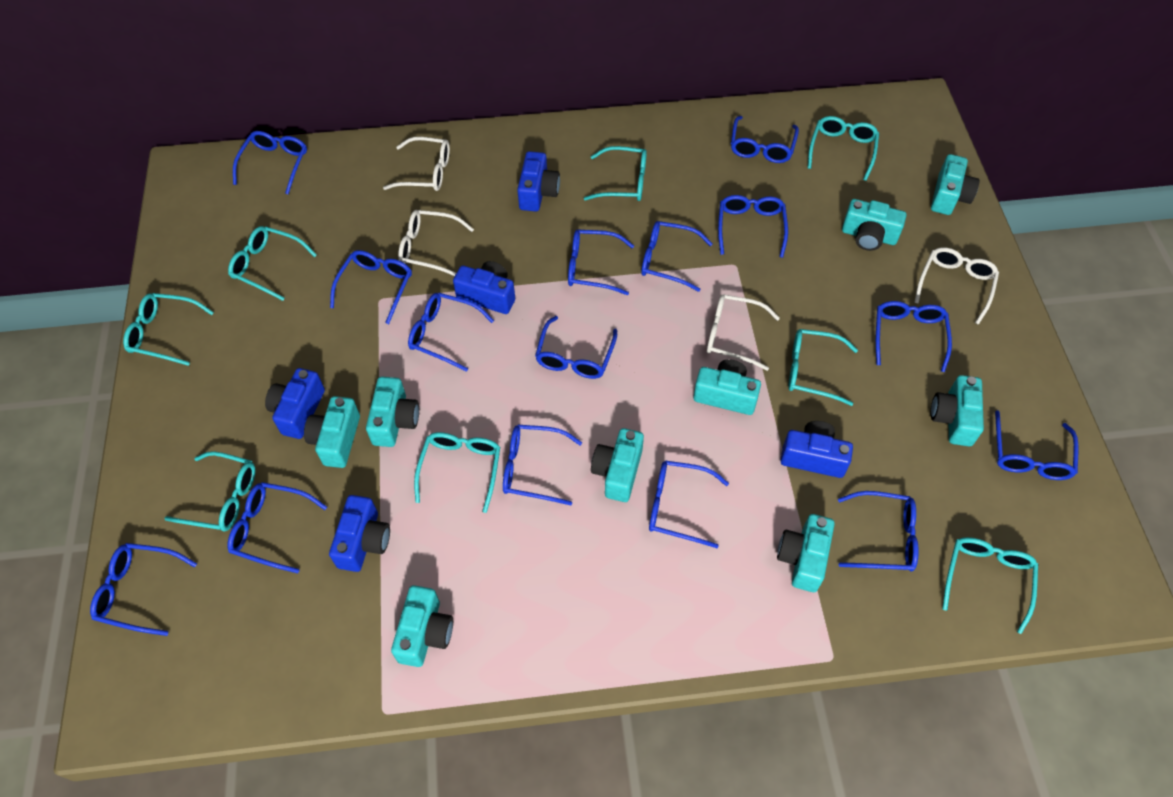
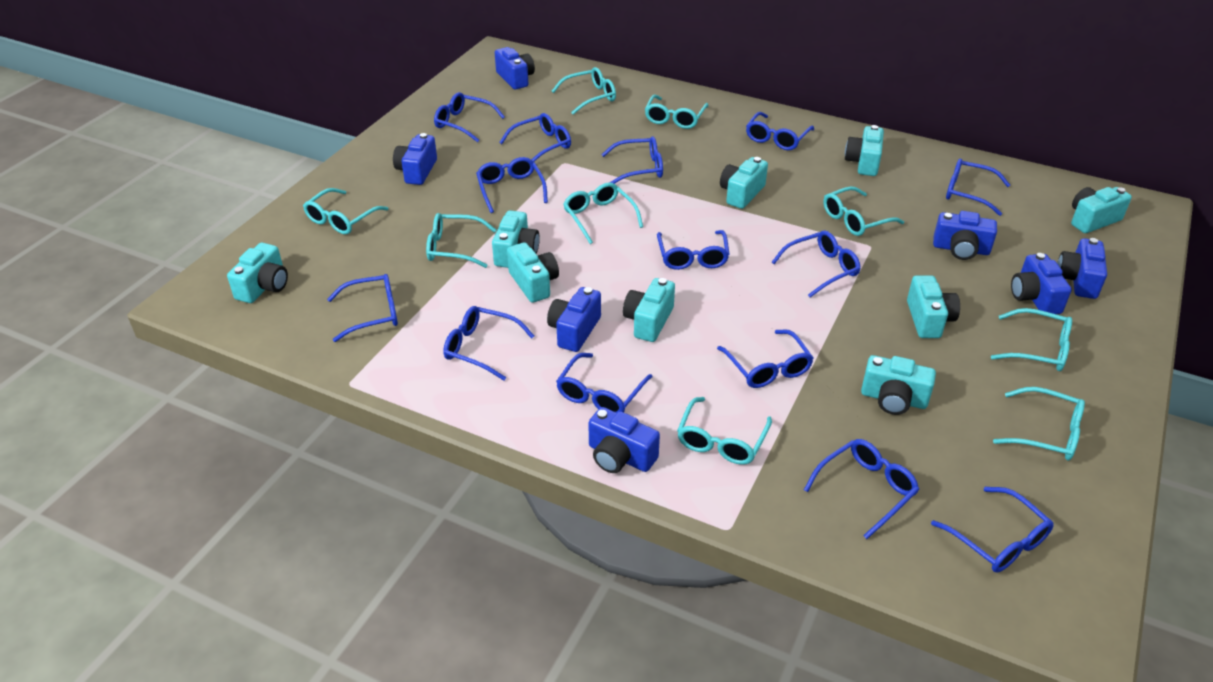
blue camera: [265,368,325,439] [329,495,390,572] [453,261,515,314] [517,151,560,212] [780,421,853,478] = 5 -> [393,133,437,185] [495,47,535,89] [547,287,601,352] [588,407,660,473] [933,211,997,260] [1011,253,1072,314] [1057,238,1107,299] = 7
blue glasses: [90,543,197,636] [227,482,327,573] [233,131,307,195] [330,250,412,324] [408,293,494,372] [503,425,582,505] [535,316,617,379] [568,230,634,295] [641,221,713,292] [649,460,729,548] [718,195,788,258] [731,116,799,163] [838,491,919,572] [876,301,952,372] [995,410,1078,480] = 15 -> [327,274,398,342] [434,92,505,142] [443,306,534,381] [476,157,548,213] [499,113,571,162] [556,353,652,413] [601,136,663,184] [657,230,730,270] [717,329,813,388] [746,112,814,150] [772,231,861,297] [804,439,919,539] [931,487,1054,572] [946,158,1010,216] = 14
turquoise glasses: [123,293,214,366] [164,451,256,532] [228,226,317,301] [414,432,500,513] [584,146,647,201] [788,329,858,406] [807,116,879,181] [942,537,1038,634] = 8 -> [303,188,388,234] [426,213,496,268] [552,67,616,115] [563,183,643,244] [645,94,708,129] [677,397,772,464] [823,186,904,236] [991,308,1072,371] [993,387,1085,461] = 9
white glasses: [383,137,450,191] [398,210,474,276] [707,294,780,371] [914,247,999,325] = 4 -> none = 0

